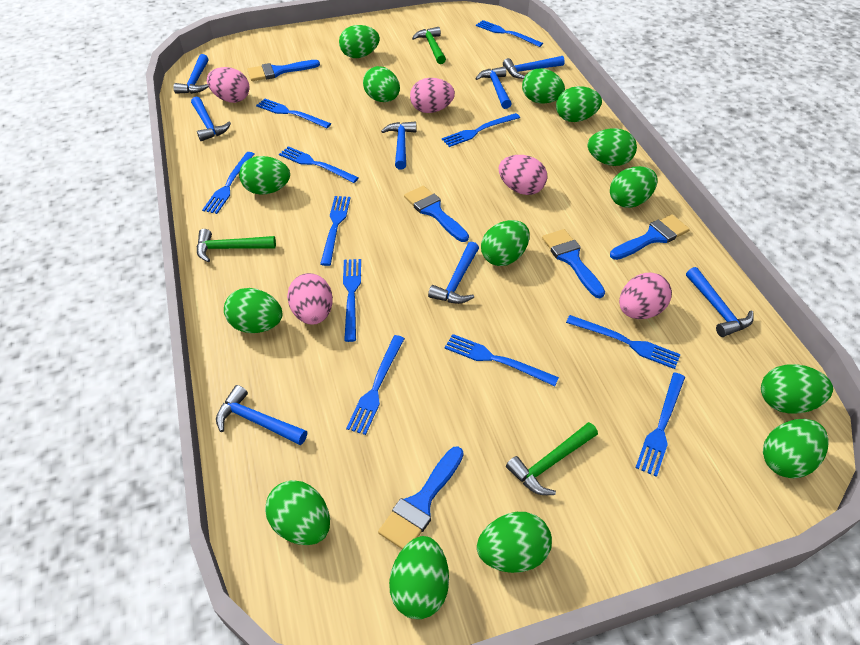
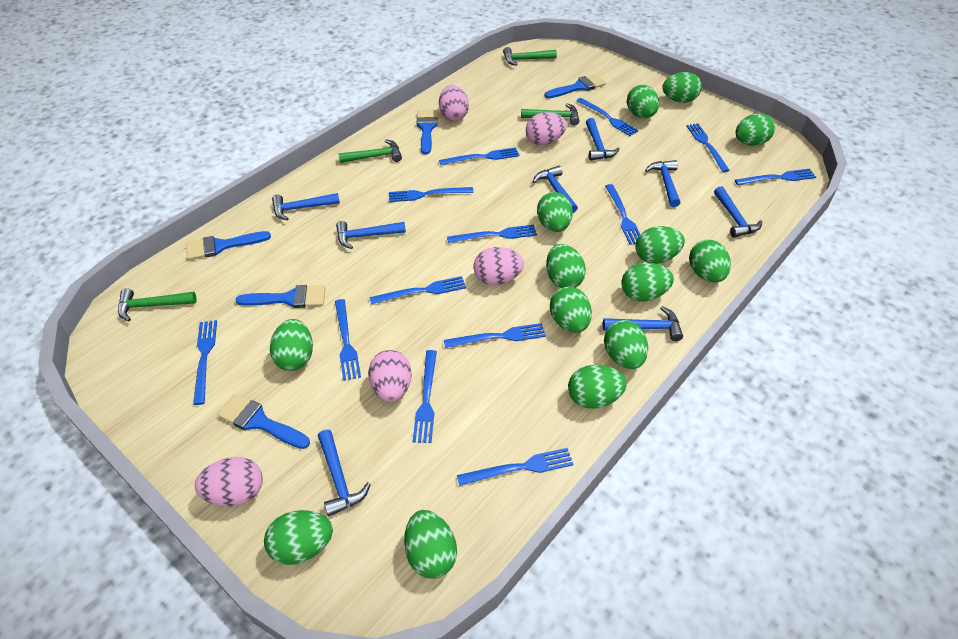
blue fork: [202,152,254,214] [256,99,331,128] [279,146,359,183] [320,196,351,266] [343,259,361,342] [346,335,405,435] [442,113,520,147] [445,334,559,386] [476,20,543,47] [566,315,681,369] [635,372,685,477] = 11 -> [193,320,217,405] [335,299,361,381] [369,276,466,304] [389,187,474,202] [413,350,437,443] [439,147,519,165] [444,323,546,348] [447,225,537,243] [457,448,574,486] [576,98,639,136] [605,184,640,245] [686,123,730,172] [735,169,816,185] = 13
green hammer: [197,229,276,262] [412,27,446,64] [506,422,598,495] = 3 -> [118,288,197,321] [338,139,402,163] [503,47,557,66] [521,103,579,125] = 4

